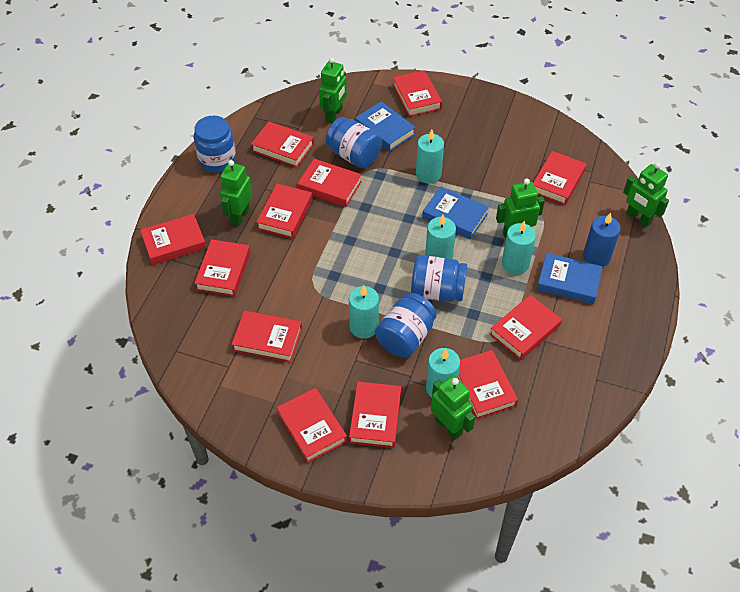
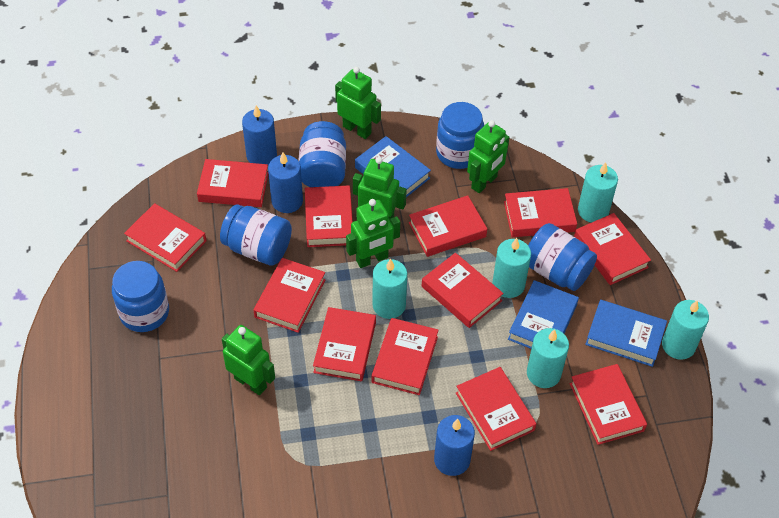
blue candle: [583,213,621,266] = 1 -> [242,105,277,165] [268,152,303,213] [434,415,475,476] = 3
blue jar: [194,116,236,173] [326,117,382,168] [375,293,437,357] [411,255,467,302] = 4 -> [112,261,169,332] [220,204,292,266] [298,121,346,187] [436,102,484,169] [528,223,597,291] = 5

